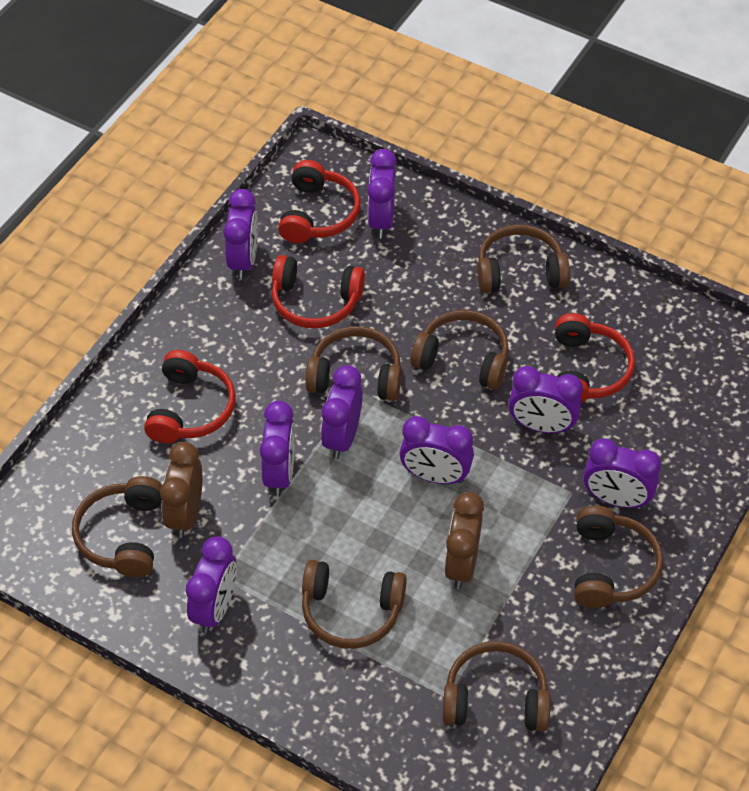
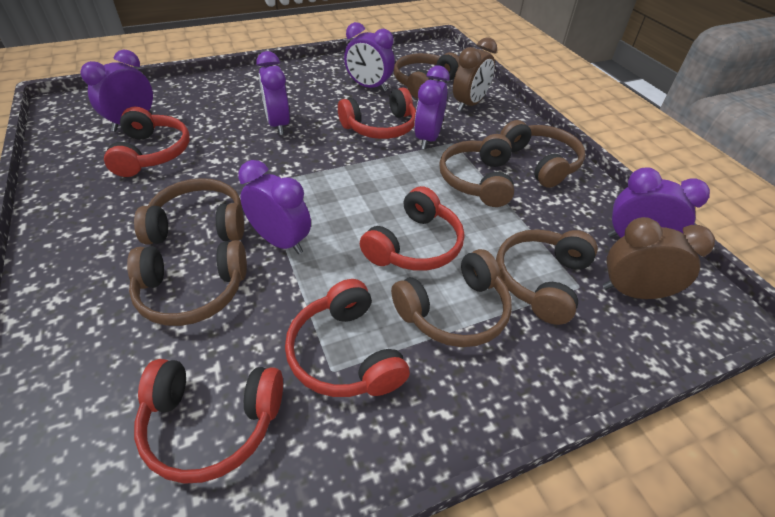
purple clock: [186,536,237,633] [223,189,258,280] [260,401,295,496] [321,365,363,459] [367,149,397,239] [400,416,474,484] [509,366,583,433] [583,438,661,508] = 8 -> [80,49,153,132] [238,160,311,254] [256,51,290,135] [344,22,395,91] [414,66,450,150] [608,167,710,238] = 6
red headphones: [144,350,236,443] [272,255,365,328] [278,160,361,243] [555,313,635,403] = 4 -> [104,107,190,177] [134,359,283,484] [285,279,410,397] [338,87,416,139] [360,186,464,271] = 5

